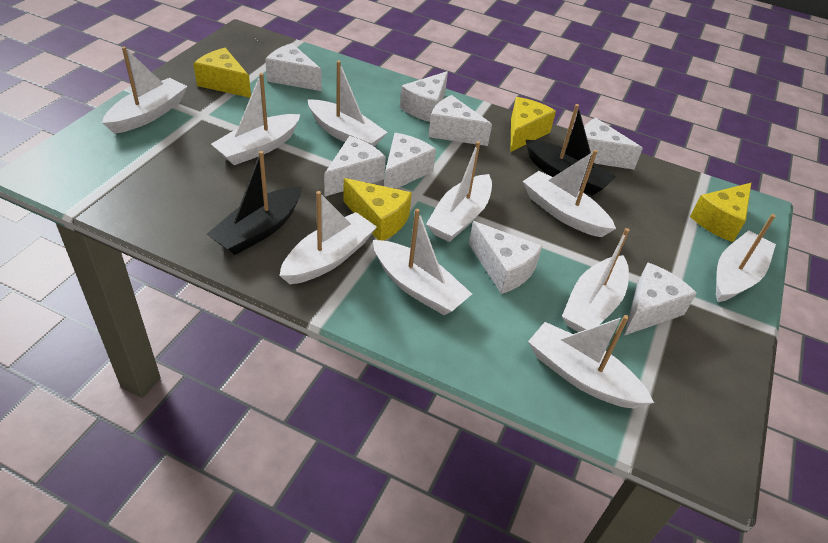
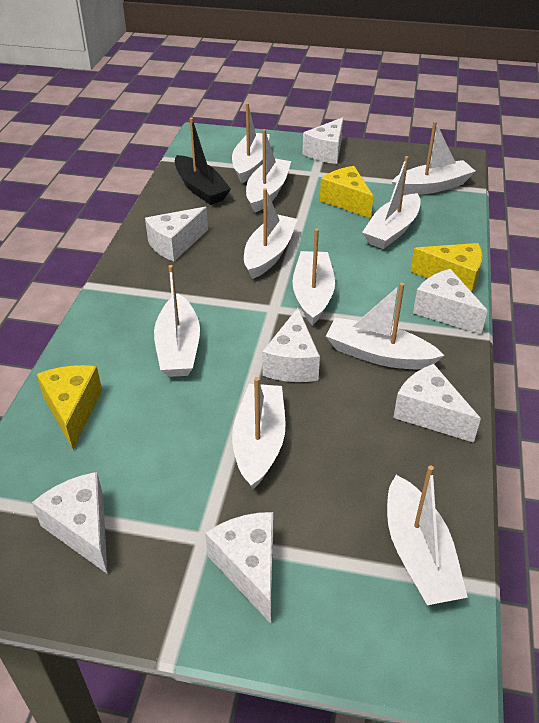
black boat: [207,151,302,255] [526,104,616,196] = 2 -> [175,118,231,205] = 1
white cheese: [265,43,322,91] [324,136,386,196] [384,133,436,189] [400,71,448,122] [428,95,492,146] [469,221,542,294] [584,118,643,170] [624,262,697,336] = 8 -> [32,472,107,573] [145,207,208,261] [205,512,273,624] [262,308,320,382] [302,117,343,164] [393,364,481,443] [413,269,488,334] = 7
yellow cheese: [193,48,251,98] [343,178,412,241] [510,97,556,152] [690,183,751,242] = 4 -> [37,365,102,449] [320,166,373,218] [410,243,483,293] = 3

